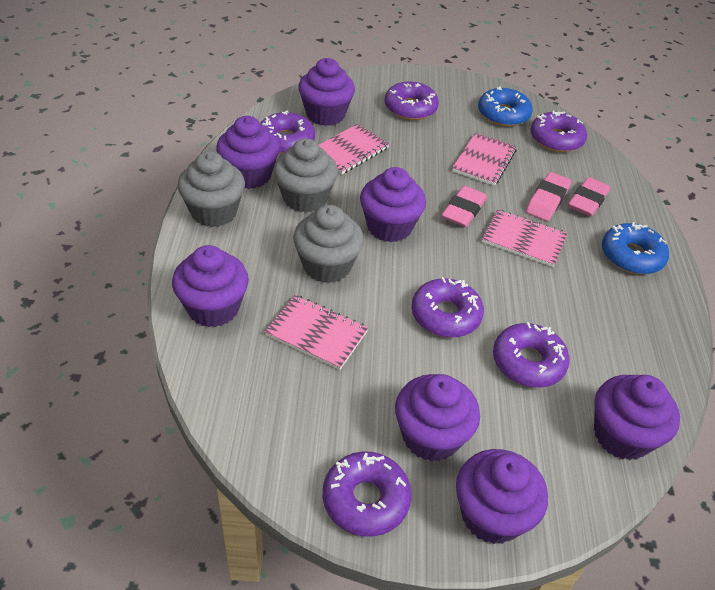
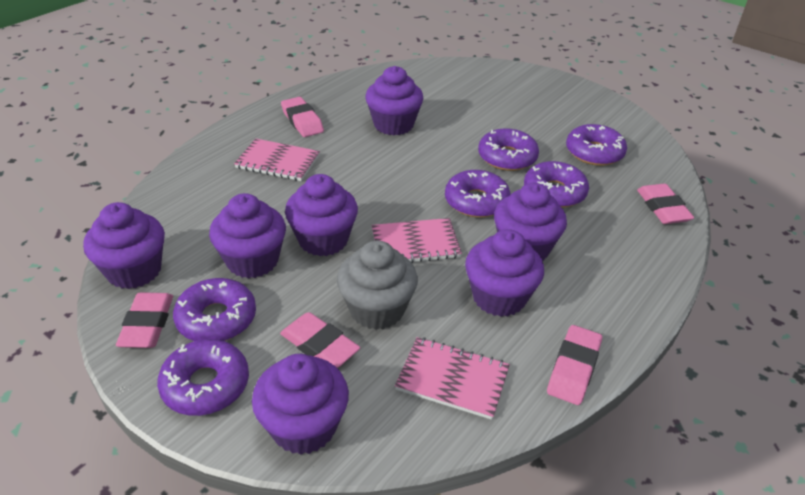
blue donut: [478,86,533,126] [602,222,669,274] = 2 -> none = 0
grey cupcake: [177,151,245,227] [273,138,338,213] [293,205,364,283] = 3 -> [337,240,418,330] = 1
pink eraser: [442,186,487,227] [526,172,571,221] [568,177,610,217] = 3 -> [116,292,173,348] [280,312,360,368] [281,97,324,137] [547,325,602,405] [637,184,694,224] = 5
pink notebook: [264,295,368,370] [319,124,389,174] [452,133,517,186] [482,209,568,267] = 4 -> [234,138,320,181] [371,218,462,263] [395,337,510,420] = 3

